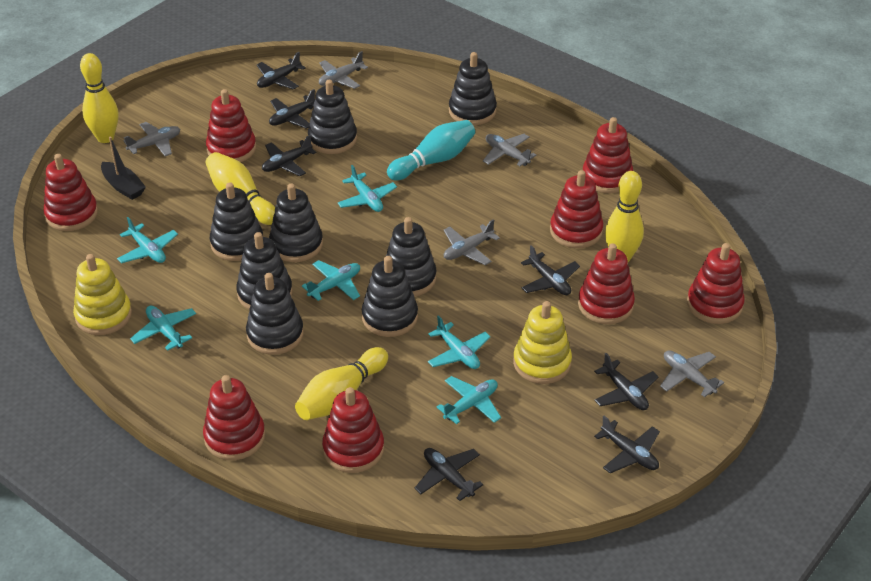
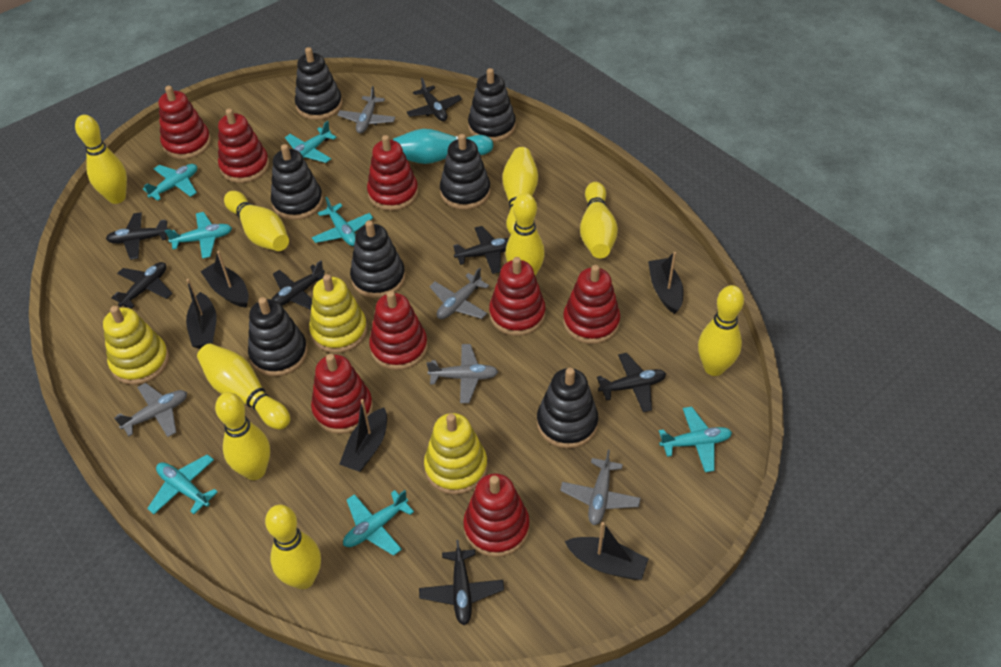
black boat: [101,137,146,200] = 1 -> [186,279,216,349] [200,251,249,308] [339,399,387,472] [565,522,648,580] [648,252,684,314] = 5
black stacking toy: [210,182,263,261] [236,232,293,310] [246,273,304,355] [269,184,323,262] [308,80,357,154] [362,256,418,337] [386,217,436,297] [449,52,497,125] = 8 -> [248,297,308,376] [271,144,323,220] [295,47,342,120] [350,220,405,298] [440,134,491,209] [468,68,516,142] [537,368,598,448] = 7
turquoise plane: [117,217,178,263] [130,306,196,351] [302,260,360,301] [338,165,397,212] [428,315,490,369] [437,376,501,424] = 6 -> [143,164,197,201] [147,454,218,514] [165,212,232,259] [285,121,337,163] [312,197,373,246] [343,490,414,556] [659,407,732,472] = 7
yellow bowling pin: [80,53,119,143] [206,152,275,225] [295,347,388,420] [605,171,644,262] = 4 -> [75,115,127,204] [197,343,290,430] [215,392,270,480] [224,191,289,251] [265,505,321,589] [502,147,538,234] [505,193,545,276] [580,182,618,258] [698,285,744,376] = 9
yellow stacking toy: [73,254,132,335] [513,301,572,384] = 2 -> [103,306,169,385] [309,274,367,353] [424,413,488,495] = 3

